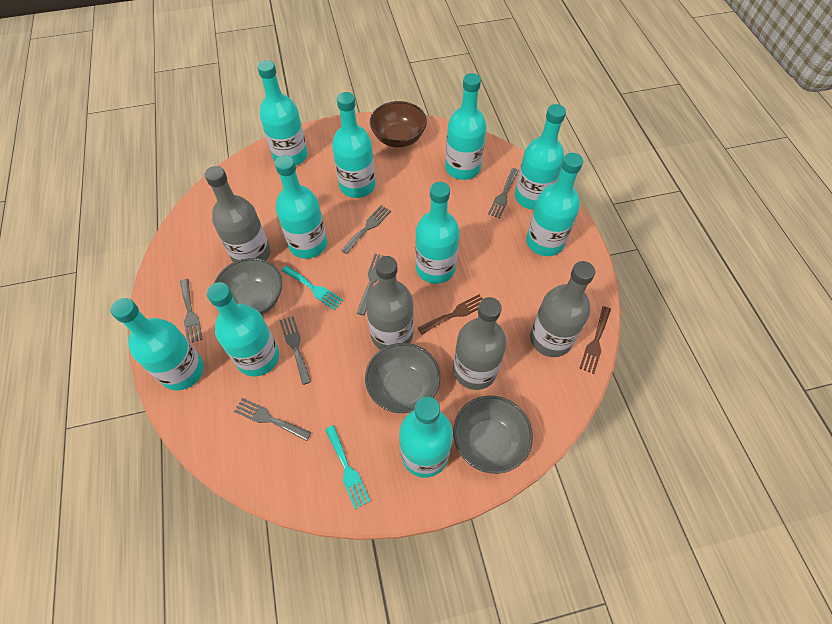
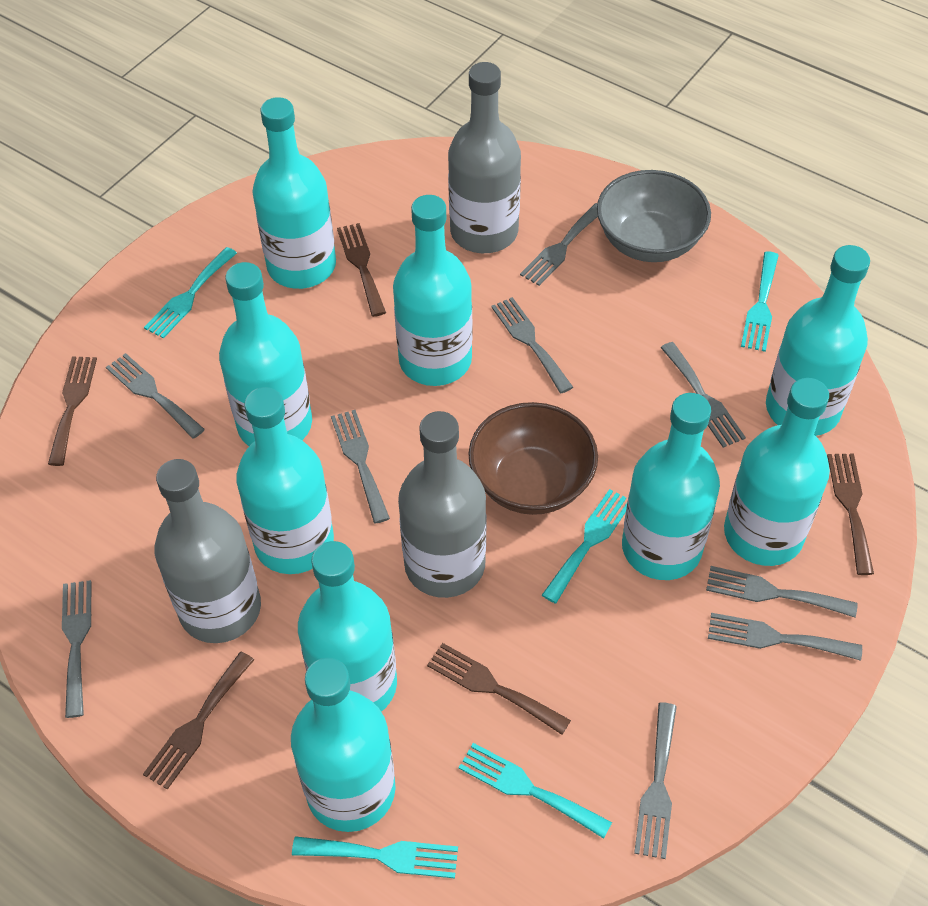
brown fork: [418,294,483,335] [579,306,611,374] = 2 -> [48,356,97,466] [143,652,254,790] [337,223,386,317] [427,643,571,735] [827,454,874,575] = 5
grey bottle: [205,166,270,262] [366,256,414,350] [453,297,507,390] [530,261,595,357] = 4 -> [154,459,261,643] [398,411,486,598] [448,62,521,253] = 3
grey bowl: [214,258,282,315] [365,343,440,413] [453,396,533,474] = 3 -> [597,170,711,262] = 1
grey fork: [180,279,203,343] [234,398,311,441] [279,316,311,385] [341,205,391,254] [357,254,383,315] [488,168,519,218] = 6 -> [62,580,92,718] [106,353,205,439] [331,410,390,524] [491,297,573,393] [520,203,598,286] [634,702,677,859] [660,342,746,448] [706,566,858,617] [708,613,862,661] = 9
turquoise bottle: [111,298,204,391] [207,282,279,377] [257,60,308,165] [275,155,327,259] [332,92,375,198] [399,396,453,478] [415,182,460,284] [445,73,487,180] [515,104,566,210] [526,153,583,256] = 10 -> [219,262,312,446] [236,387,334,574] [252,97,336,289] [291,658,396,832] [298,541,397,712] [393,195,473,386] [622,393,720,580] [724,378,830,566] [766,245,870,436] = 9
turquoise fork: [282,265,343,310] [325,425,371,509] = 2 -> [144,247,237,339] [292,836,458,878] [459,743,612,839] [542,489,627,603] [741,251,779,352] = 5

